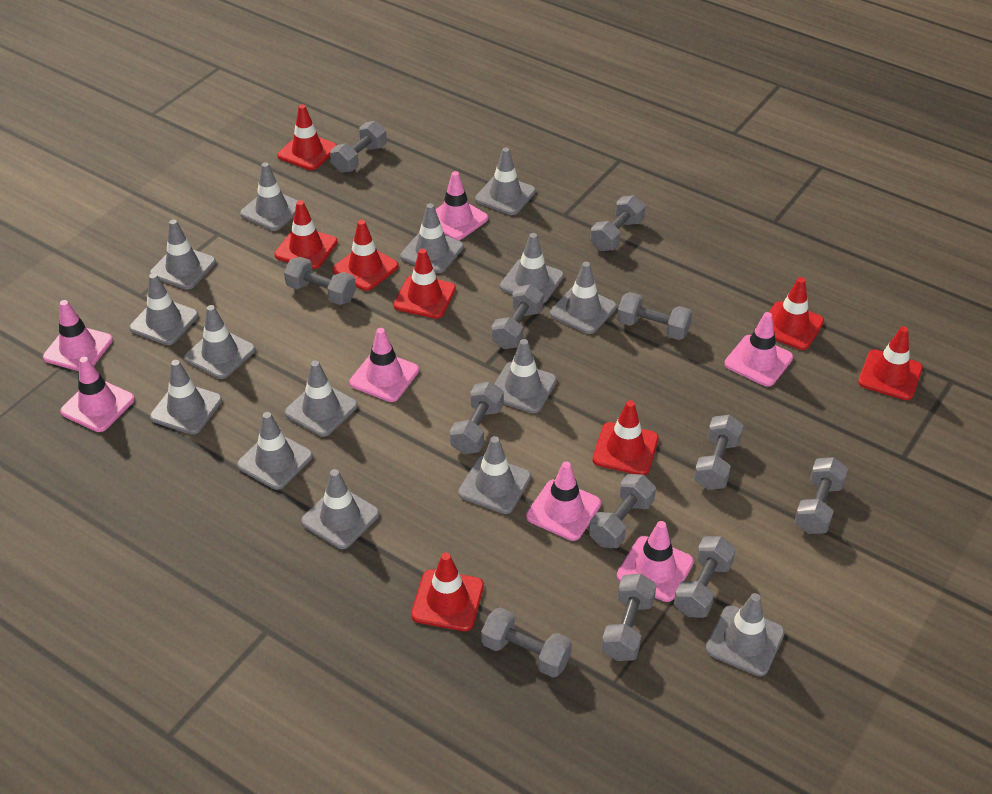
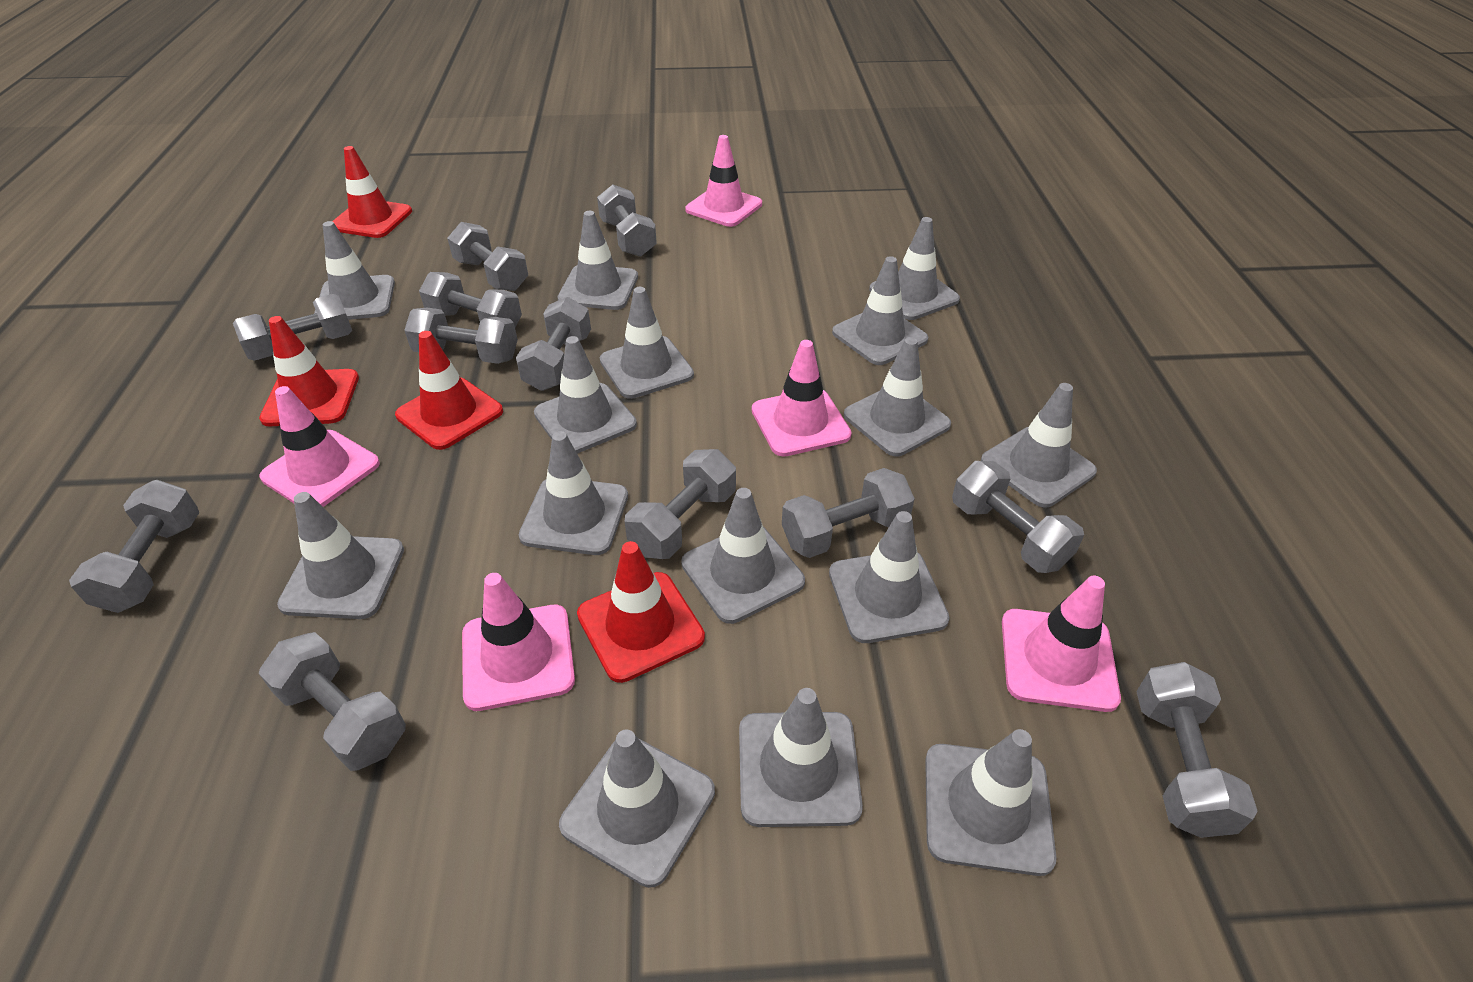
pink traffic cone: [43,300,113,371] [60,357,135,432] [349,328,419,402] [435,171,488,240] [526,462,601,541] [617,521,694,602] [724,312,793,386] = 7 -> [260,386,380,507] [462,573,575,711] [685,135,762,227] [752,340,852,457] [1002,576,1121,712] = 5
red traffic cone: [274,200,338,269] [278,104,337,170] [332,220,399,291] [394,248,456,319] [411,553,484,631] [593,400,659,475] [769,277,824,350] [858,326,923,400] = 8 -> [259,316,359,426] [332,146,412,238] [395,331,503,450] [577,541,705,683] = 4

